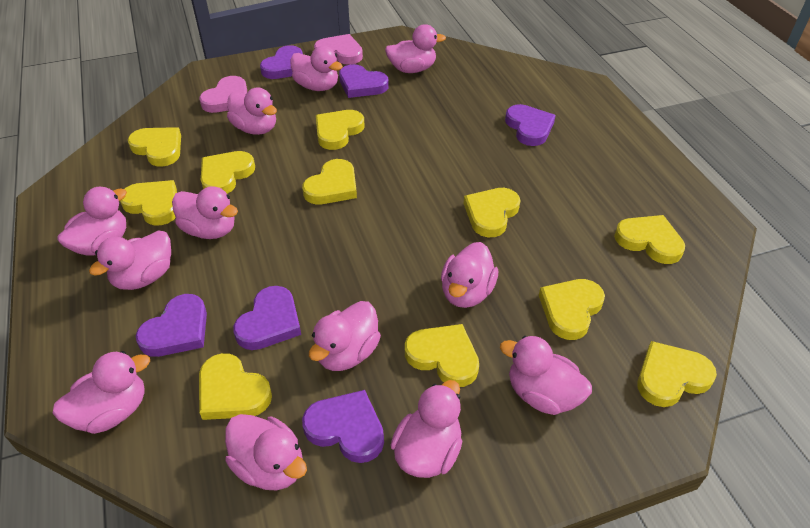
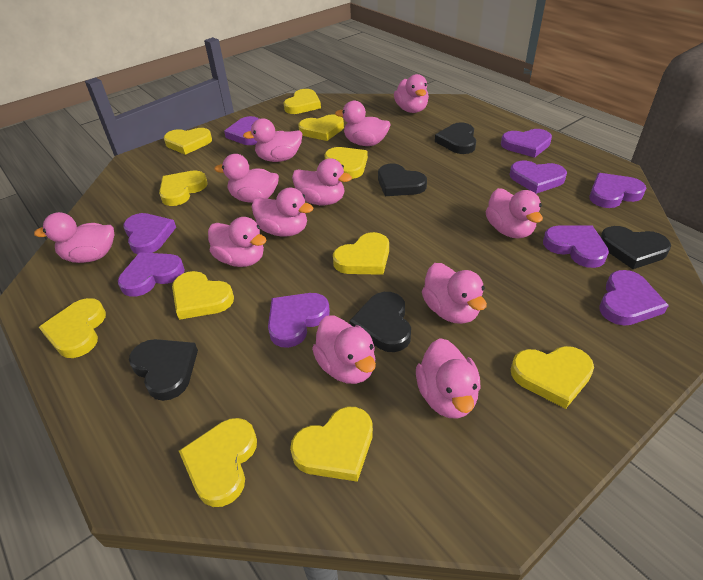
black heart: none = 0 -> [129,339,198,401] [349,292,411,352] [378,164,427,196] [435,122,476,154] [601,226,671,269] = 5
pink heart: [199,76,247,113] [314,34,363,65] = 2 -> none = 0
purple heart: [136,294,207,357] [233,286,301,350] [260,45,303,79] [302,390,384,463] [339,64,389,98] [505,104,556,146] = 6 -> [118,252,185,297] [123,213,176,254] [224,116,259,145] [268,293,330,348] [501,129,552,158] [509,161,567,194] [543,226,609,268] [589,173,646,208] [599,270,669,326] = 9

